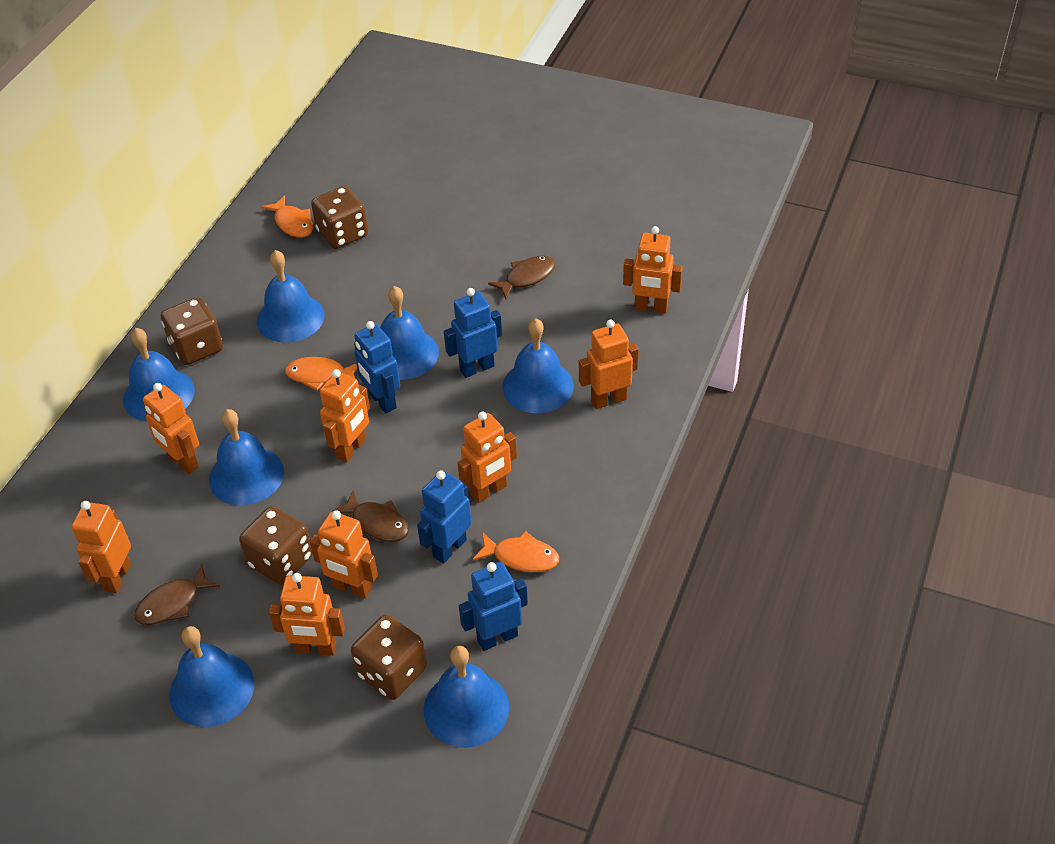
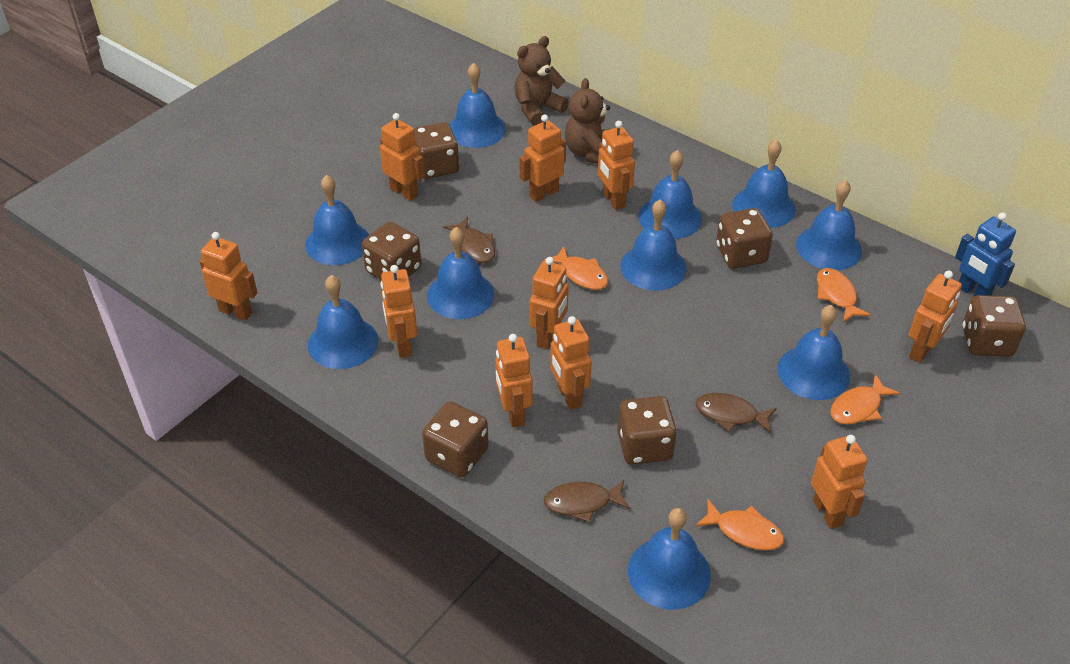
blue bell: [123,328,195,422] [170,626,254,727] [209,409,284,505] [257,250,324,343] [380,286,439,380] [424,646,509,748] [502,318,574,413] = 7 -> [305,175,369,265] [308,275,378,369] [427,227,495,319] [449,63,506,148] [620,199,687,291] [628,508,711,610] [638,150,702,239] [732,139,796,228] [777,305,850,400] [796,180,862,270] = 10
blue robot: [354,321,400,413] [417,470,472,564] [444,288,502,378] [459,562,528,651] = 4 -> [955,213,1016,297] = 1
brown dice: [161,297,223,365] [239,506,313,585] [311,186,368,249] [351,615,427,700] = 4 -> [362,221,421,281] [414,122,459,179] [422,401,489,477] [617,396,677,465] [716,208,773,269] [962,295,1026,356] = 6
brown teddy bear: none = 0 -> [514,36,569,125] [565,78,610,164] = 2
orange fish: [261,195,313,238] [285,357,357,391] [473,531,559,572] = 3 -> [544,246,608,290] [695,499,784,550] [817,268,871,322] [830,374,900,425] = 4
orange robot: [71,501,131,593] [143,383,199,474] [269,573,345,656] [310,510,378,599] [320,369,370,462] [458,411,517,503] [579,320,639,409] [623,226,683,314] = 8 -> [199,232,258,321] [380,113,425,201] [381,265,417,358] [495,334,533,427] [519,115,566,202] [530,257,569,349] [550,316,592,410] [598,121,635,210] [811,435,868,529] [908,271,962,363] = 10

